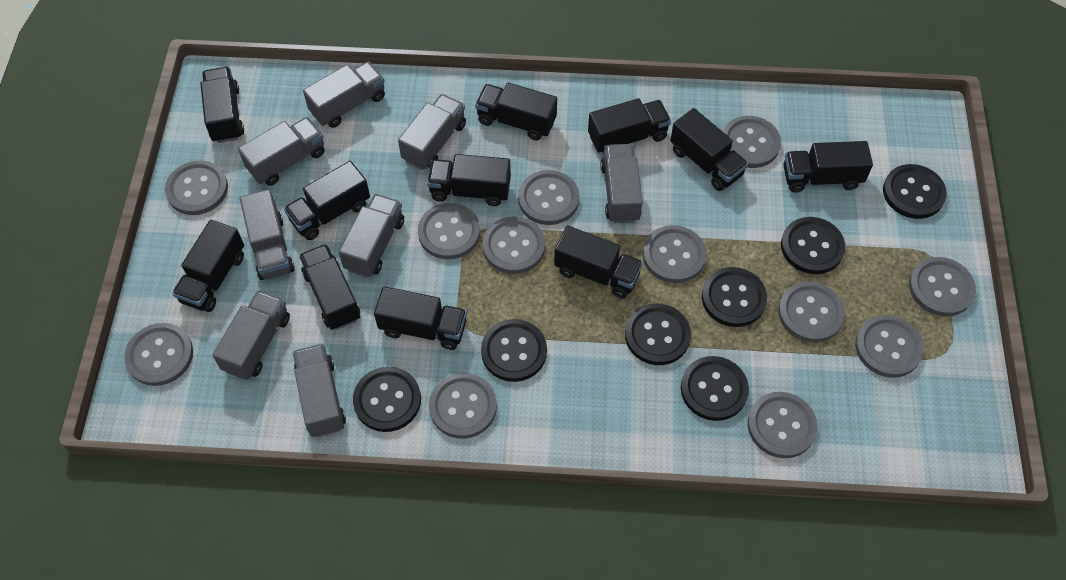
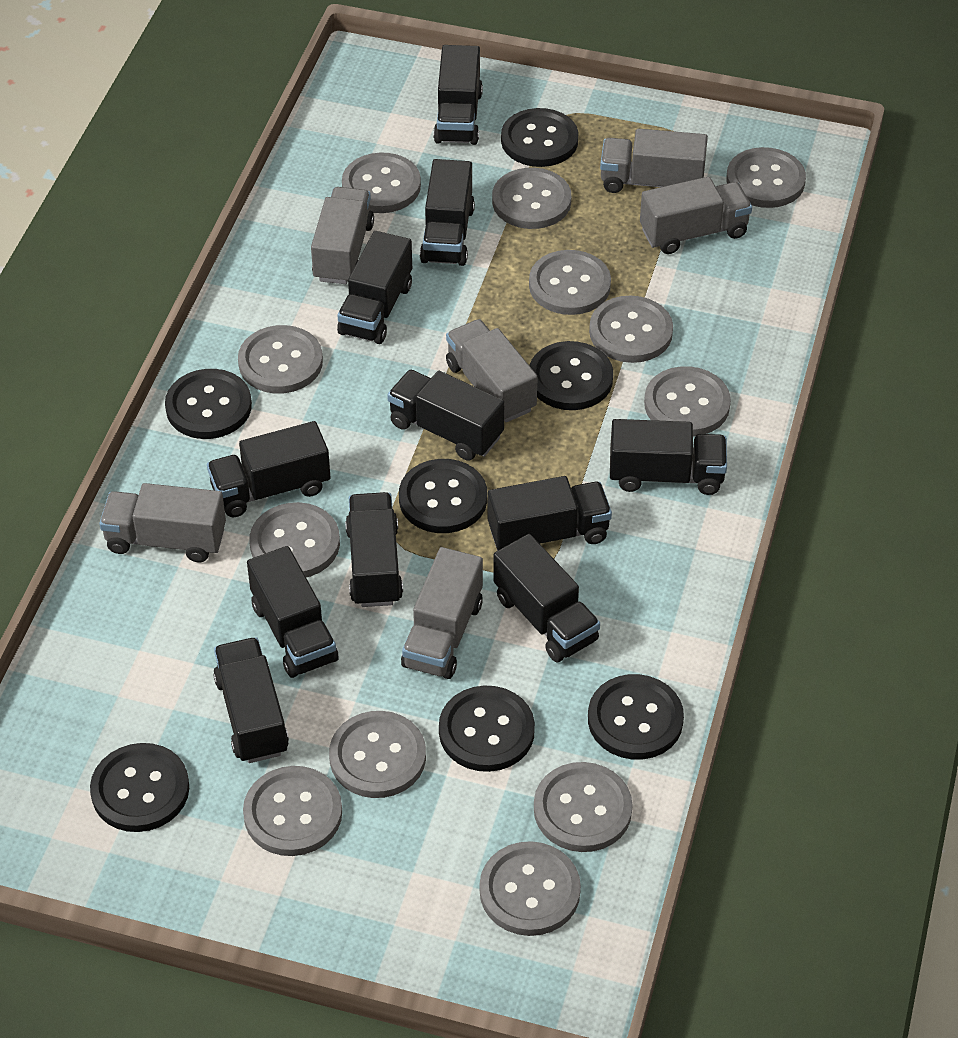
grey truck: [212,290,290,380] [238,117,325,186] [240,189,295,280] [293,344,346,437] [303,61,385,128] [339,194,404,278] [398,94,466,170] [600,144,643,223] = 8 -> [99,483,226,562] [311,187,374,284] [401,547,483,679] [446,319,538,422] [600,128,708,193] [640,177,752,254] = 6

